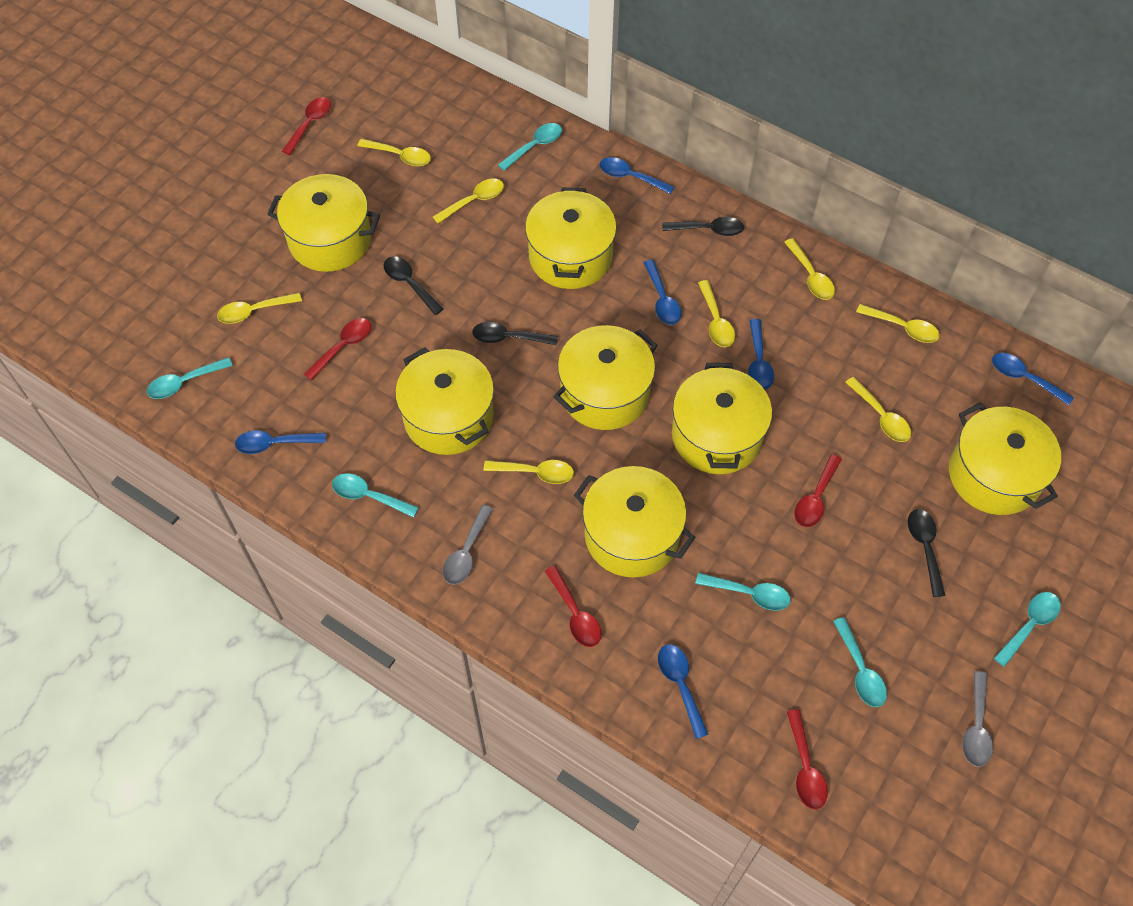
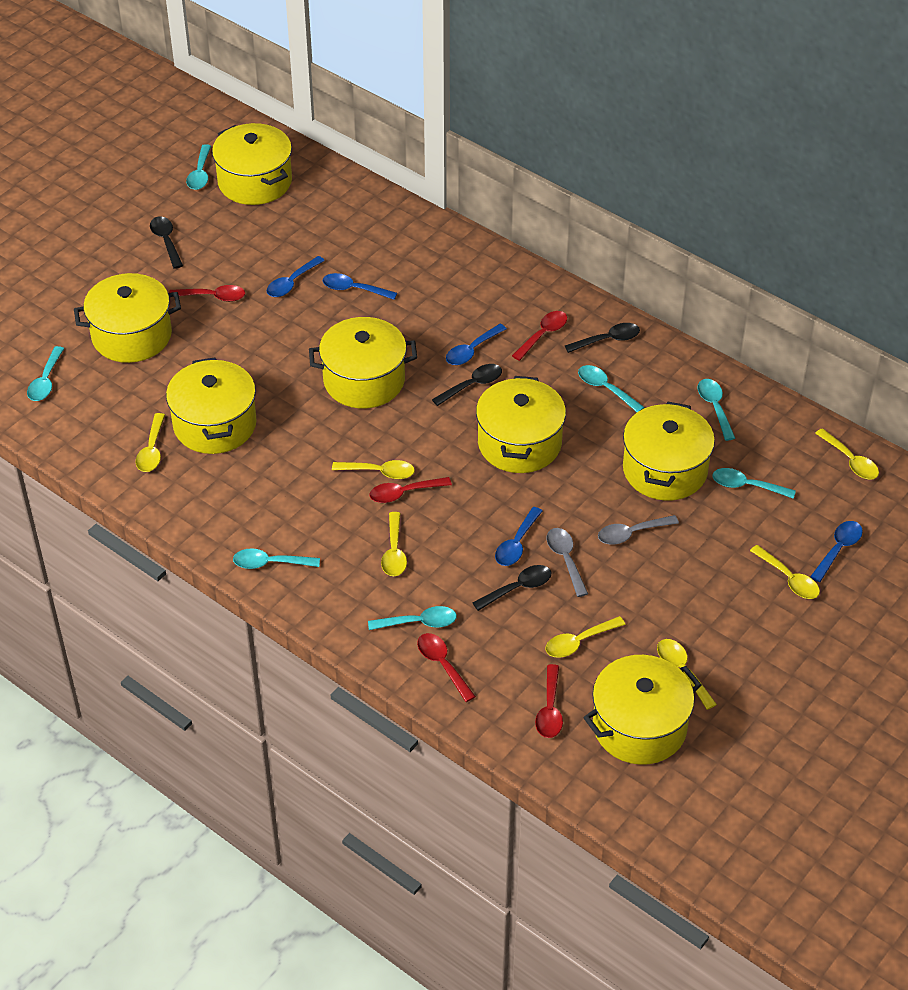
blue spoon: [235,431,326,454] [599,157,674,194] [643,260,682,325] [658,644,709,739] [748,319,774,390] [992,353,1074,406] = 6 -> [267,256,325,297] [323,273,397,300] [446,324,507,365] [495,507,542,566] [810,521,863,582] = 5
turquoise spoon: [147,357,233,399] [332,473,419,518] [498,123,562,171] [695,573,790,611] [833,617,887,707] [994,592,1061,667] = 6 -> [27,346,64,401] [186,144,211,190] [233,548,320,569] [368,606,457,630] [578,365,645,412] [698,379,735,441] [712,468,796,499] = 7
yellow spoon: [217,293,302,324] [357,139,431,166] [433,179,504,224] [483,460,574,484] [698,280,735,347] [784,238,835,300] [845,377,911,442] [856,304,940,343] = 8 -> [135,413,165,472] [332,460,415,479] [381,512,407,576] [545,616,625,658] [657,639,717,710] [750,545,820,599] [815,428,879,479] = 7

